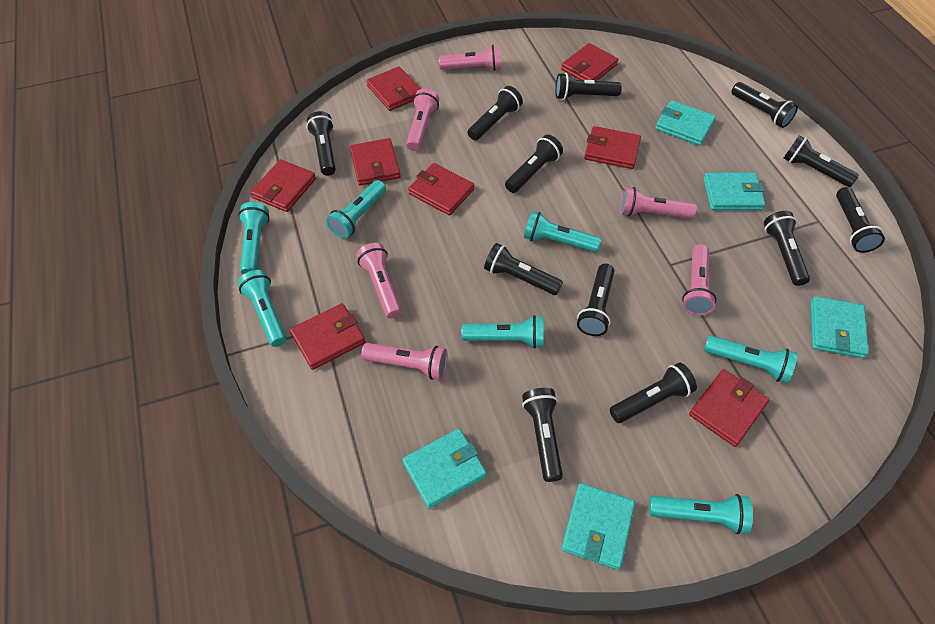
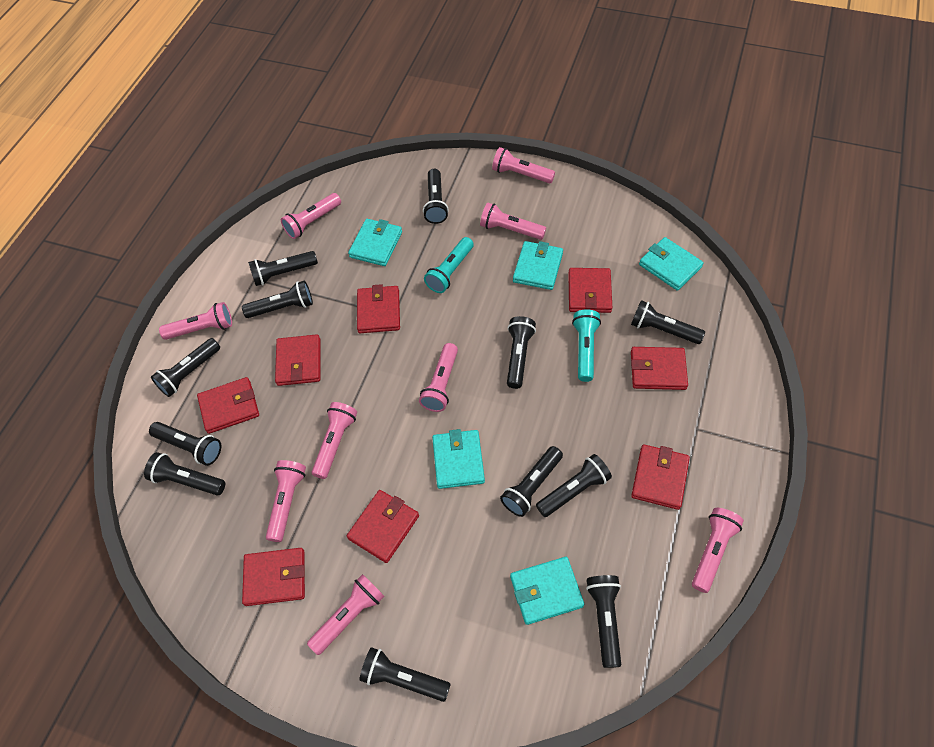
pink flashlight: [356,243,402,318] [361,343,447,380] [406,89,439,151] [439,45,501,71] [620,187,697,219] [682,244,717,316] = 6 -> [159,302,232,340] [266,460,306,542] [281,193,341,239] [307,574,384,655] [312,402,357,479] [419,343,458,412] [480,203,546,240] [492,147,555,183] [692,508,744,593] = 9
turquoise flashlight: [238,202,270,274] [238,270,287,347] [326,180,386,239] [461,315,544,349] [524,211,601,252] [649,494,753,534] [704,335,797,383] = 7 -> [424,237,474,293] [572,309,601,382] = 2

